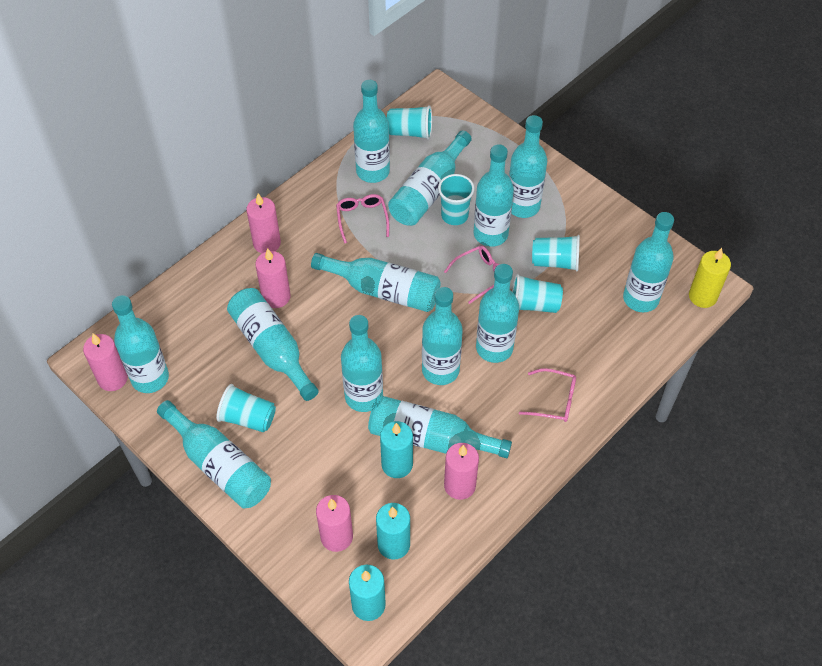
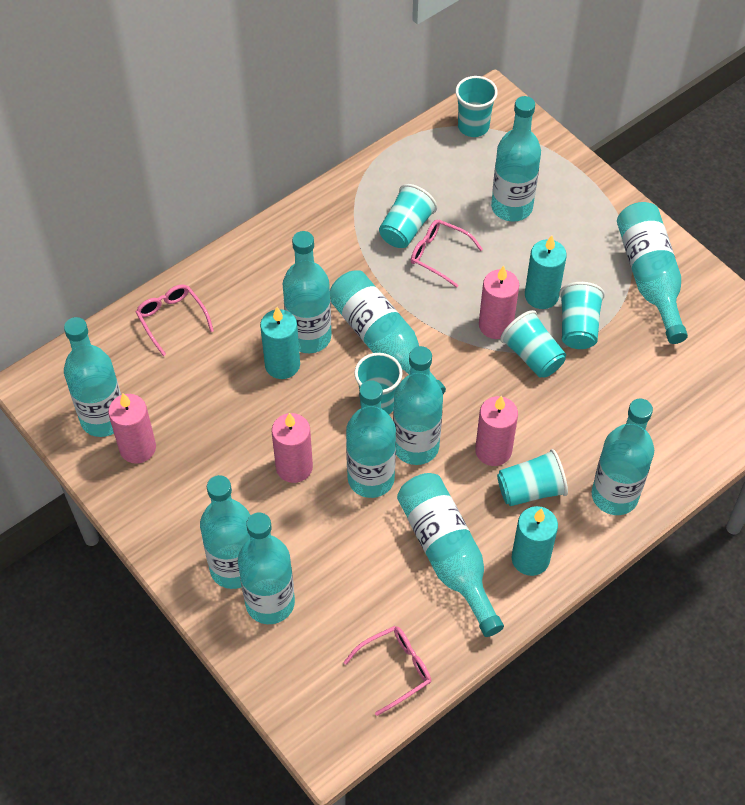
pink candle: [83,334,128,391] [246,193,281,253] [255,248,291,308] [316,495,353,552] [444,443,479,500] = 5 -> [108,393,156,464] [272,413,313,483] [475,396,518,466] [479,266,519,339] = 4
turquoise bottle: [112,295,169,393] [157,400,271,508] [227,288,319,401] [311,253,441,312] [341,315,383,412] [353,80,390,183] [368,396,512,458] [388,130,472,226] [422,287,463,385] [474,144,514,247] [476,264,519,363] [509,115,547,218] [623,212,674,312] = 13 -> [64,317,121,437] [200,475,250,589] [238,513,295,624] [283,231,332,353] [330,270,446,394] [346,380,396,498] [393,346,443,465] [397,473,504,637] [491,96,541,222] [592,399,654,515] [617,202,688,344] = 11
turquoise cup: [216,384,276,432] [387,105,432,140] [438,174,475,225] [512,274,563,313] [532,235,580,271] = 5 -> [354,353,403,414] [379,184,437,248] [455,76,498,137] [497,449,568,506] [500,310,566,378] [559,282,605,349] = 6
yellow candle: [689,248,731,308] = 1 -> none = 0

